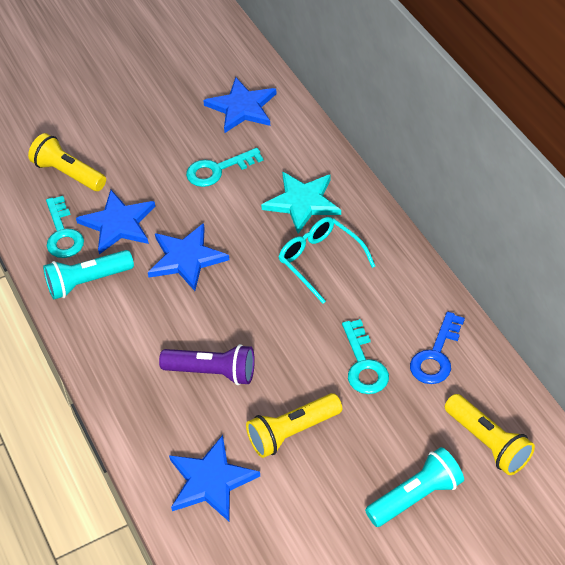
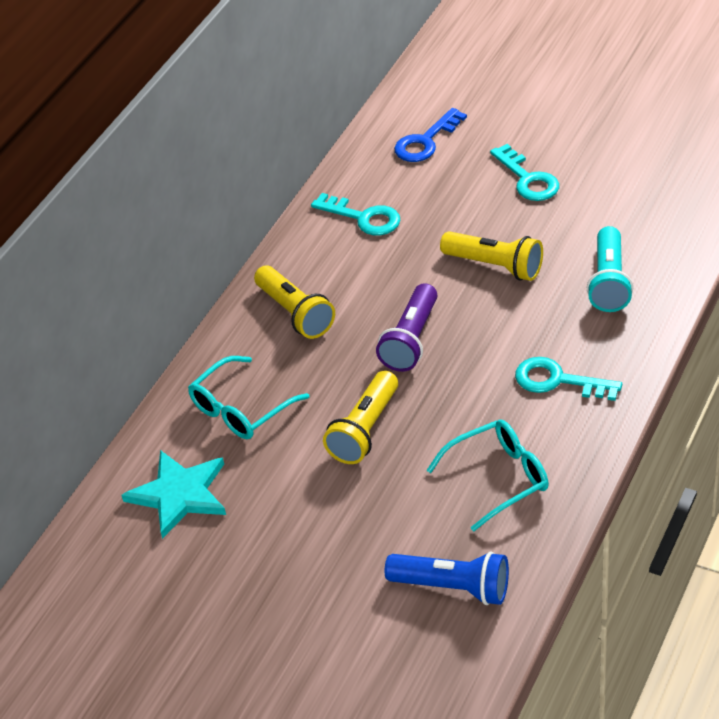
blue flashlight: none = 0 -> [385,551,509,605] = 1
blue star: [76,190,155,254] [148,223,229,291] [169,435,260,521] [203,77,277,133] = 4 -> none = 0
turquoise flashlight: [43,250,134,299] [365,447,464,527] = 2 -> [587,226,633,312] = 1
turquoise glasses: [279,217,375,304] = 1 -> [188,356,309,439] [427,420,549,532] = 2

